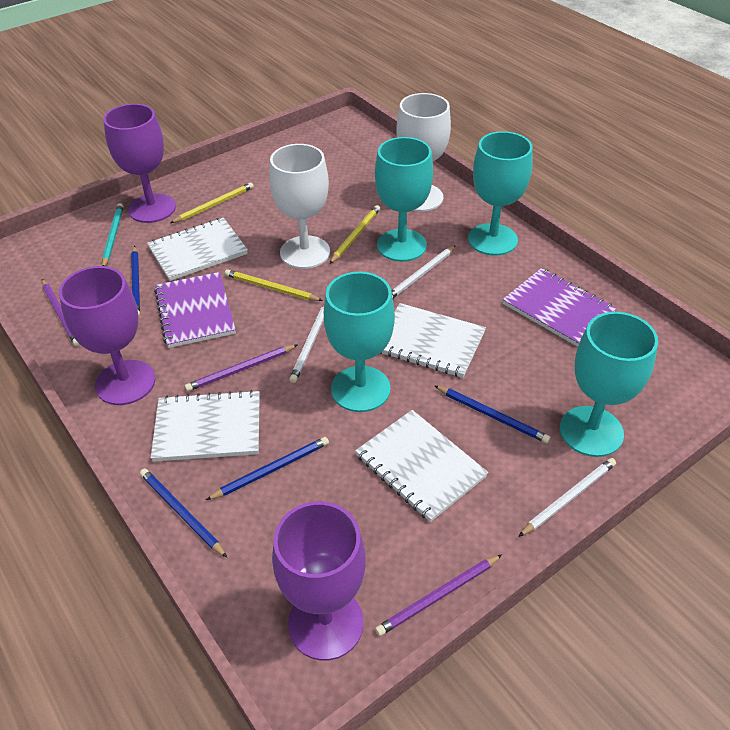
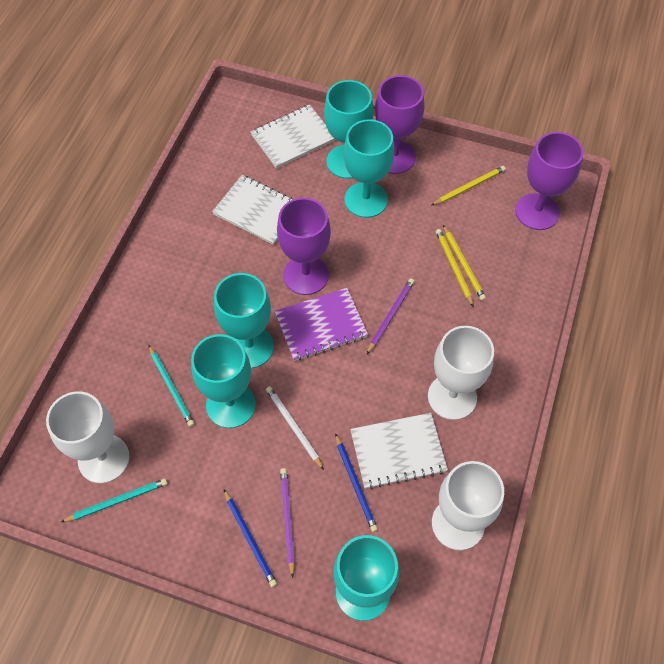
blue pencil: [131,246,140,317] [140,469,227,558] [206,437,329,500] [434,385,550,443] = 4 -> [224,490,277,587] [335,433,378,532] = 2
purple notebook: [154,272,236,348] [503,268,617,347] = 2 -> [275,288,368,361] = 1
purple pencil: [42,279,80,346] [185,345,297,391] [375,554,502,636] = 3 -> [280,468,295,578] [367,278,414,354] = 2
turquoise goblet: [324,272,395,412] [375,137,433,262] [468,131,533,256] [560,312,658,457] = 4 -> [191,334,256,428] [214,273,274,369] [324,80,373,179] [333,535,399,621] [344,119,394,218] = 5
turquoise pencil: [102,203,124,266] = 1 -> [61,478,167,522] [149,345,195,427] = 2
white goblet: [269,144,330,269] [396,93,451,212] = 2 -> [46,391,130,483] [428,326,494,420] [432,461,504,550] = 3
white notebook: [147,218,248,281] [151,390,260,462] [355,410,488,522] [380,303,486,378] = 4 -> [212,175,293,245] [251,104,335,169] [350,413,448,489] = 3
white pencil: [289,305,324,383] [391,246,456,298] [518,458,616,537] = 3 -> [266,386,324,470] = 1

